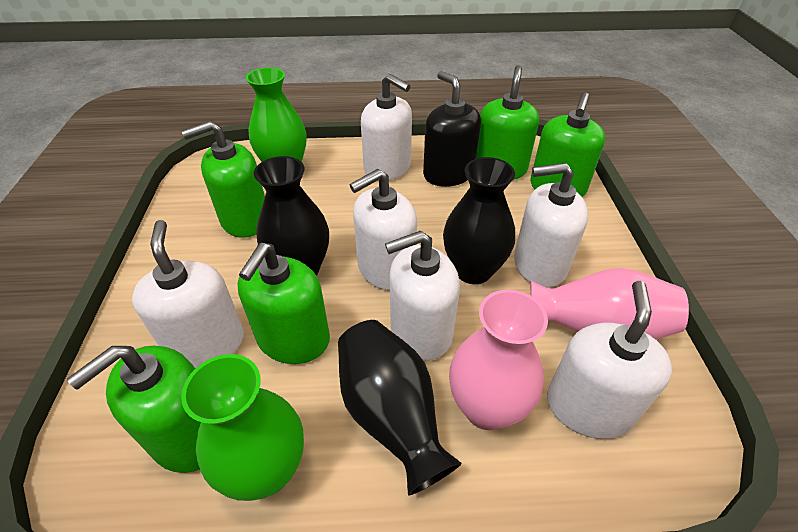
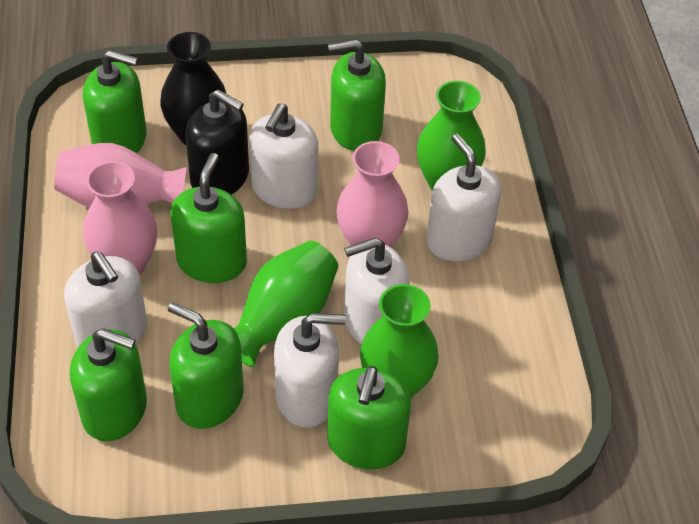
black vase: [254,156,329,275] [338,320,462,496] [443,157,515,284] = 3 -> [160,32,226,145] = 1
green soap dispenser: [67,346,201,473] [182,121,265,238] [237,243,330,364] [476,65,539,180] [530,93,605,197] = 5 -> [70,328,147,441] [83,50,147,153] [168,302,244,429] [170,153,247,283] [327,366,411,469] [328,39,386,151] = 6
green vase: [181,354,304,501] [246,67,306,162] = 2 -> [234,240,339,367] [360,284,439,398] [417,81,486,191] = 3
pink vase: [449,290,548,430] [530,268,689,340] = 2 -> [54,143,187,208] [83,161,157,275] [336,141,408,247] = 3
white soap dispenser: [132,220,244,369] [350,169,417,290] [361,74,412,181] [385,231,460,360] [514,163,588,288] [547,281,672,439] = 6 -> [64,251,147,347] [249,103,318,209] [274,313,346,428] [344,238,410,345] [426,134,502,261] = 5

